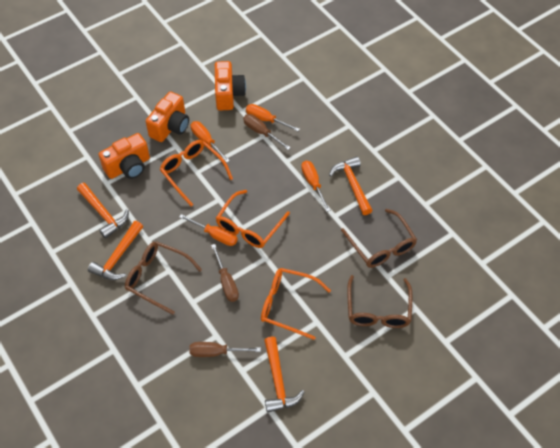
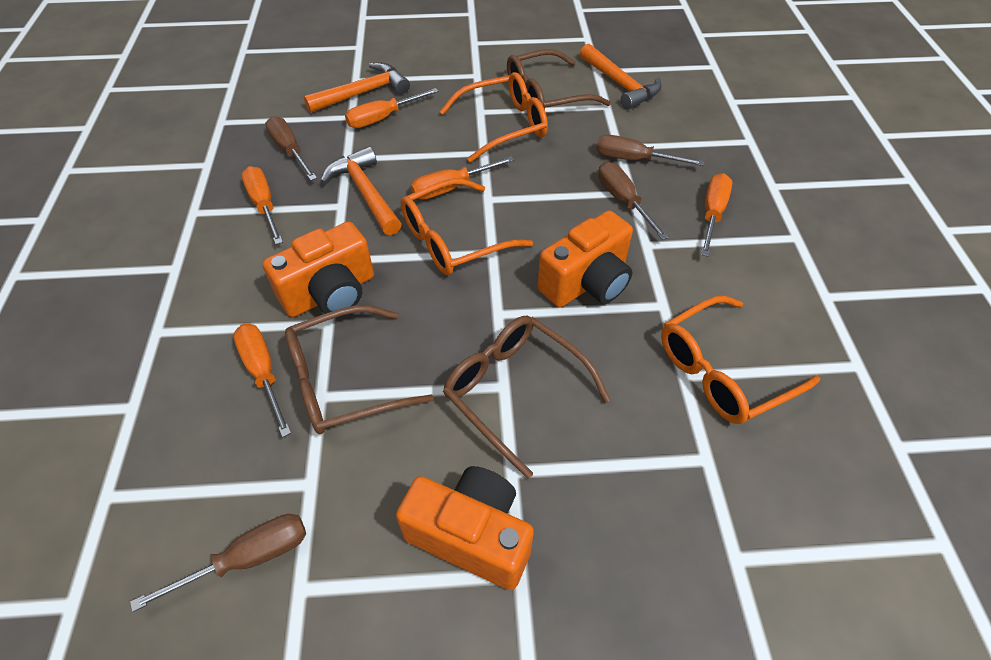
brown screwdriver: [189,342,261,357] [211,244,239,302] [243,114,291,150] = 3 -> [130,514,306,612] [265,116,317,180] [596,135,705,166] [598,162,669,240] = 4
orange hammer: [77,183,129,239] [88,221,143,280] [264,337,305,413] [329,156,373,215] = 4 -> [304,62,410,113] [321,146,402,235] [580,43,662,110] = 3
orange screwdriver: [179,214,238,246] [191,121,230,162] [246,104,300,131] [301,161,330,212] = 4 -> [233,324,291,437] [241,166,283,245] [345,88,439,128] [411,156,514,199] [701,173,733,257] = 5

